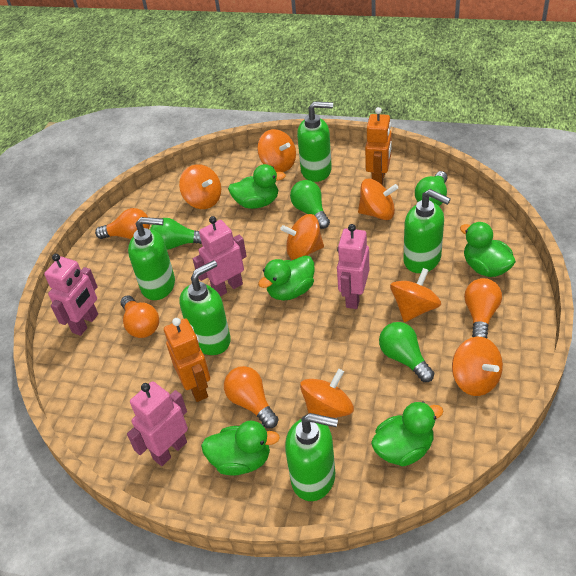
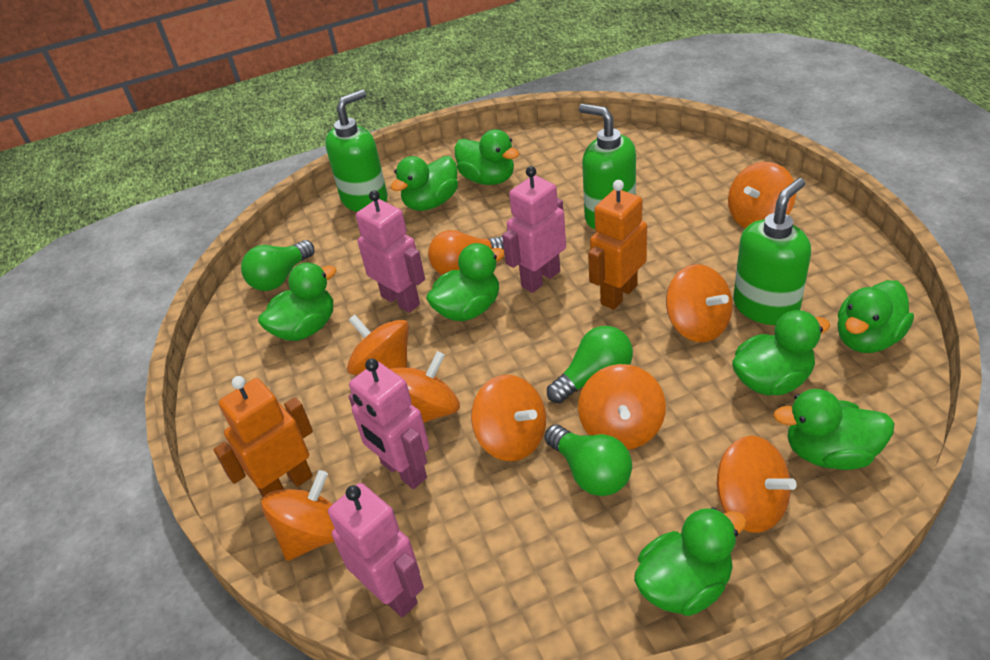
green duck: [201,421,280,476] [228,164,286,209] [258,255,315,301] [371,401,443,466] [460,222,516,277] = 5 -> [258,262,337,341] [390,156,458,211] [426,243,505,321] [454,129,519,185] [634,507,747,616] [732,310,830,396] [773,389,894,470] [837,280,914,353] = 8
green light bulb: [150,218,202,250] [290,180,330,229] [379,322,434,382] [415,171,447,206] = 4 -> [241,240,315,291] [544,425,632,496] [547,326,633,403] = 3
green soap dispenser: [128,217,175,300] [179,260,231,355] [285,413,338,501] [297,101,333,182] [403,189,451,273] = 5 -> [325,90,388,212] [579,104,636,229] [733,178,811,325] = 3
orange light bulb: [95,208,150,239] [121,295,159,338] [224,366,279,428] [464,278,502,338] = 4 -> [428,230,504,275] = 1
orange spinning top: [179,164,221,209] [257,129,296,172] [280,214,324,260] [300,369,354,418] [358,179,398,220] [390,268,441,322] [452,337,503,396] = 7 -> [261,470,335,561] [347,315,409,375] [390,351,460,423] [471,375,546,461] [578,364,666,450] [666,264,733,342] [716,436,797,533] [728,162,796,228] = 8

